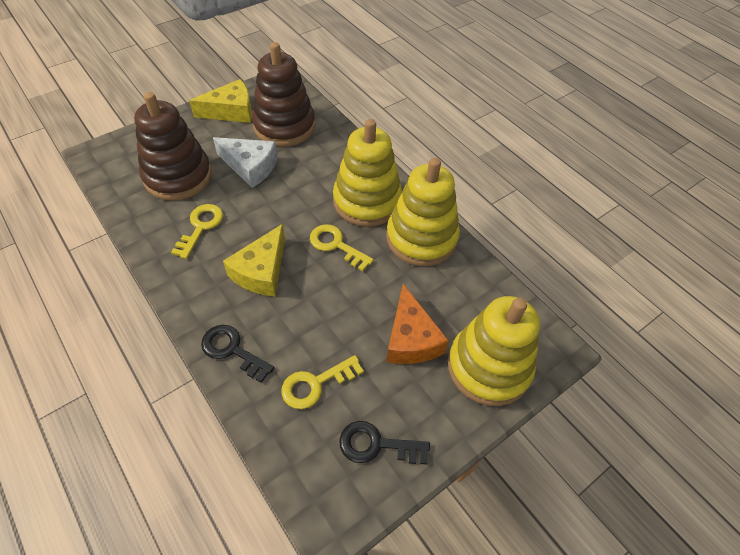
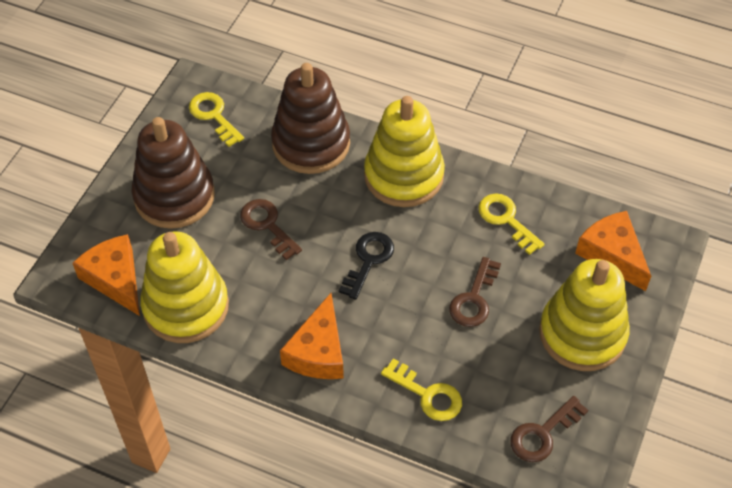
black key: [201,325,274,383] [339,421,430,464] = 2 -> [338,232,394,300] = 1
brown key: none = 0 -> [240,199,302,260] [449,257,501,327] [510,396,588,462] = 3
orange cheese: [387,284,449,364] = 1 -> [73,234,140,316] [280,293,344,379] [575,211,651,291] = 3
white cheese: [213,137,278,188] = 1 -> none = 0
yellow cheese: [189,79,252,123] [223,224,285,296] = 2 -> none = 0

